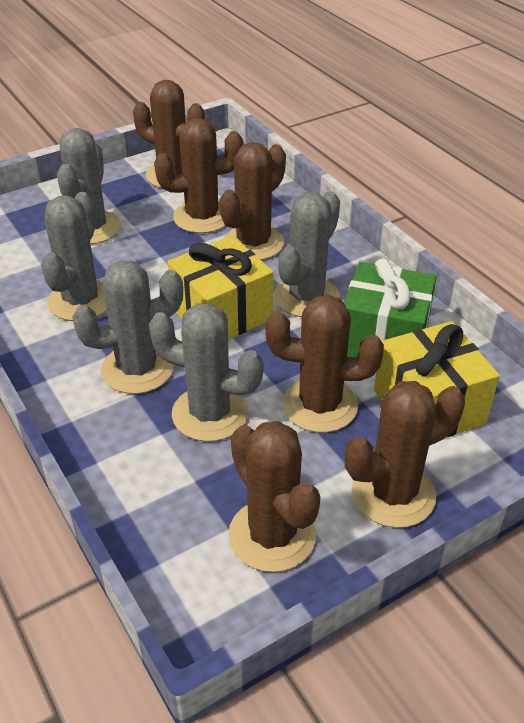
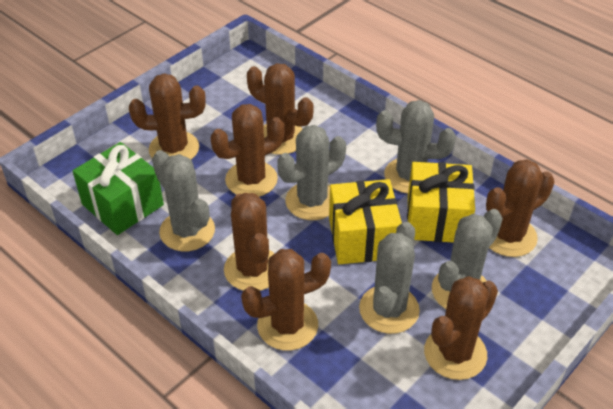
brown cactus: [133,80,205,188] [154,118,244,233] [219,142,286,260] [228,421,320,572] [266,295,384,433] [345,381,465,528] = 6 -> [129,73,206,160] [211,104,285,197] [224,193,275,291] [241,249,331,351] [247,63,314,155] [424,276,498,380] [486,159,554,257] = 7

